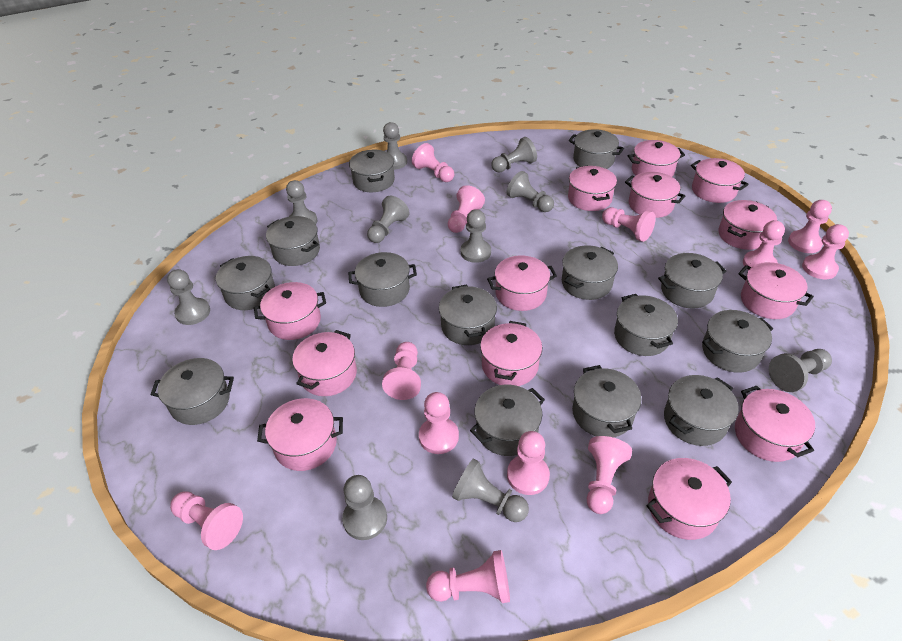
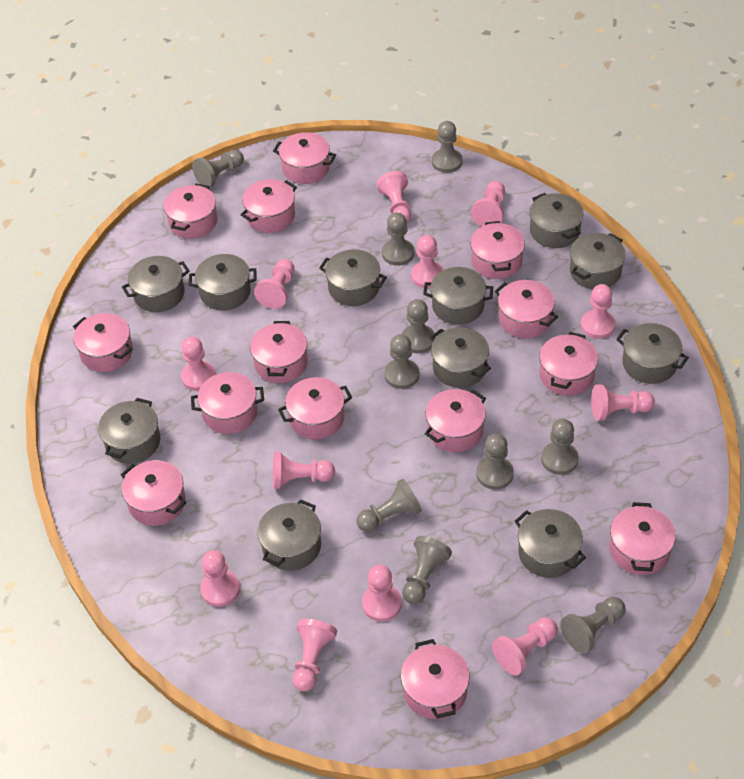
grey pot: [151,358,234,425] [216,256,275,310] [266,216,320,266] [348,252,417,307] [349,150,395,192] [439,285,497,345] [470,385,545,456] [562,246,618,300] [569,129,624,169] [572,365,642,438] [614,294,678,356] [658,253,726,308] [664,375,739,446] [702,310,773,373] = 14 -> [98,398,161,464] [122,256,190,312] [189,254,257,310] [257,499,321,571] [319,249,387,306] [423,267,493,325] [430,327,491,388] [515,509,586,578] [529,193,584,248] [570,233,626,289] [616,323,689,384] = 11
pink pot: [254,282,326,340] [257,398,343,471] [292,330,357,396] [480,321,542,386] [487,256,557,311] [568,166,617,211] [625,172,685,218] [628,140,685,177] [646,458,732,540] [691,158,749,203] [718,200,777,250] [735,386,815,462] [738,262,814,319] = 13 -> [73,313,133,372] [121,460,186,526] [163,183,218,239] [191,372,264,434] [241,179,297,233] [250,321,308,383] [273,132,336,184] [278,377,352,440] [401,639,470,719] [425,389,486,452] [470,221,525,279] [495,280,558,338] [539,332,598,396] [609,502,676,575] = 14

